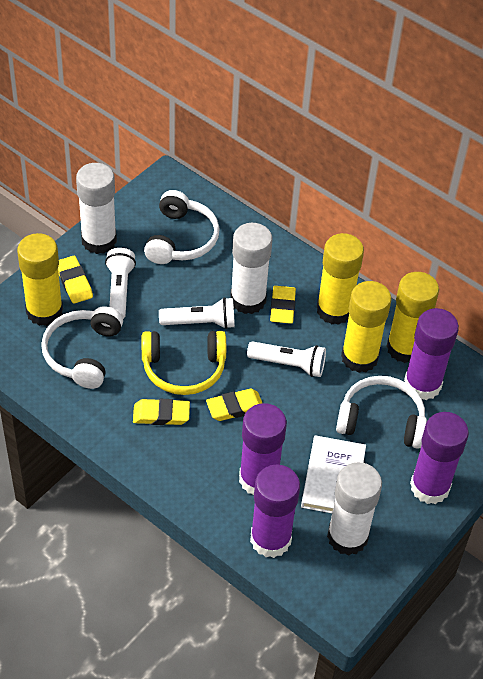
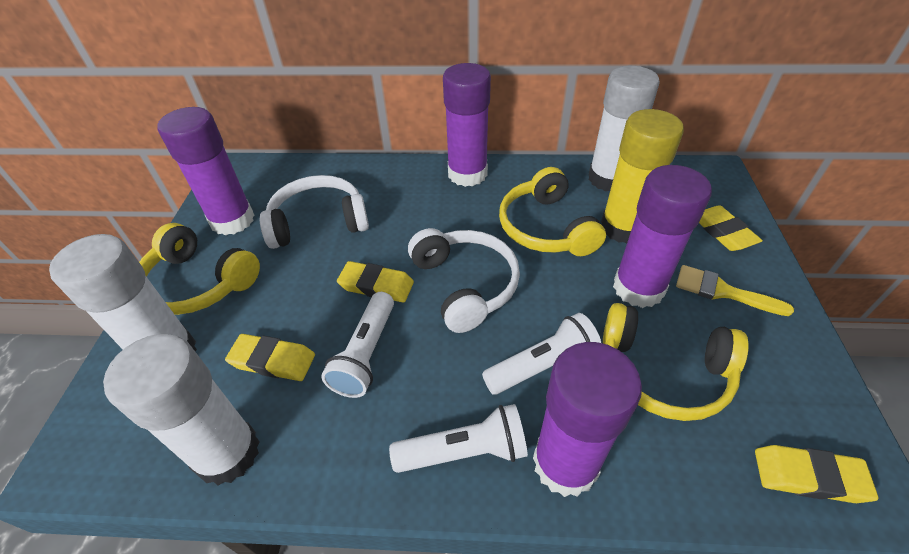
white book: [301,435,366,513] = 1 -> none = 0
white headphones: [41,306,123,389] [144,190,219,264] [336,376,427,449] = 3 -> [260,175,369,249] [408,228,520,333] = 2
yellow brush: none = 0 -> [676,265,794,316] = 1
yellow glue stick: [17,233,63,326] [317,233,364,325] [341,281,392,373] [386,272,439,363] = 4 -> [601,109,684,243] = 1
yellow headphones: [142,331,226,395] = 1 -> [139,223,260,315] [499,167,606,256] [603,303,748,421] = 3

